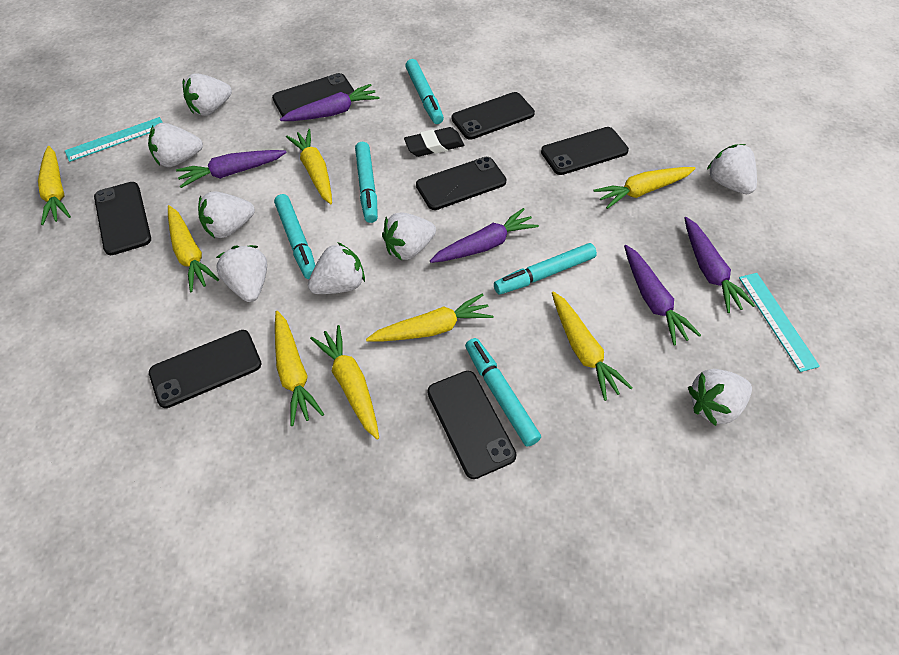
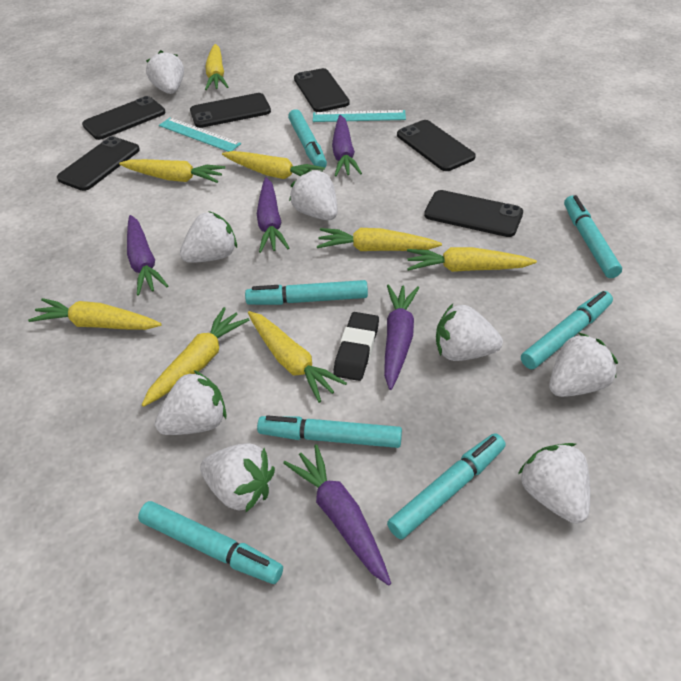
black phone: [94,182,151,255] [149,330,261,408] [272,73,354,117] [416,157,506,210] [427,371,516,479] [452,92,535,140] [541,127,629,175] = 7 -> [57,136,140,191] [82,96,165,140] [190,93,271,128] [294,68,350,112] [397,120,476,171] [424,190,523,237] = 6
turquoise marker: [274,194,315,279] [355,142,378,223] [405,59,444,124] [465,338,541,447] [494,243,597,295] = 5 -> [138,501,283,584] [245,280,368,305] [257,415,402,448] [288,109,327,167] [387,433,506,539] [521,291,613,369] [564,195,622,278] = 7

